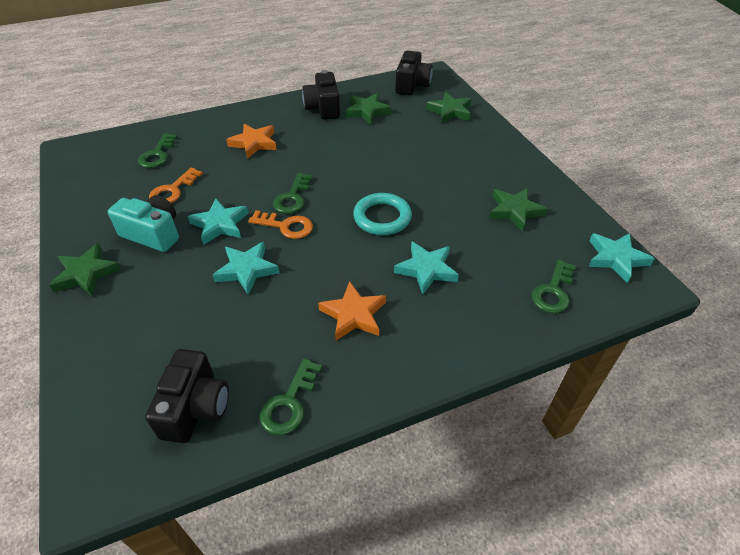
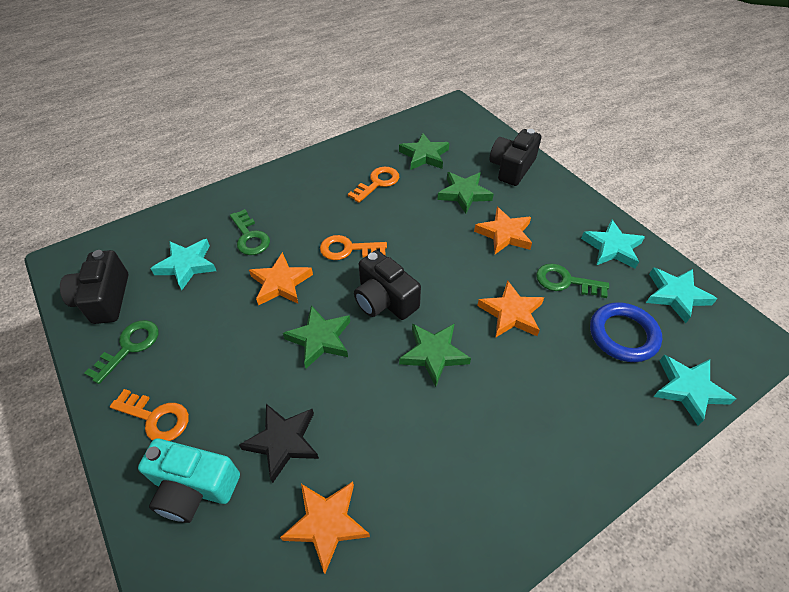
black star: none = 0 -> [239,404,319,483] = 1
blue ring: none = 0 -> [590,302,662,362] = 1
green key: [138,133,178,168] [259,358,322,435] [273,173,313,214] [531,260,576,313] = 4 -> [84,320,159,384] [230,209,270,255] [536,264,609,298] = 3
orange key: [149,167,203,203] [248,210,313,239] = 2 -> [110,389,189,441] [320,235,387,260] [348,167,399,203] = 3
orange star: [226,124,277,159] [318,281,386,340] = 2 -> [249,252,313,305] [280,482,370,574] [474,207,532,254] [477,280,544,338] = 4
turquoise ring: [353,193,412,235] = 1 -> none = 0

